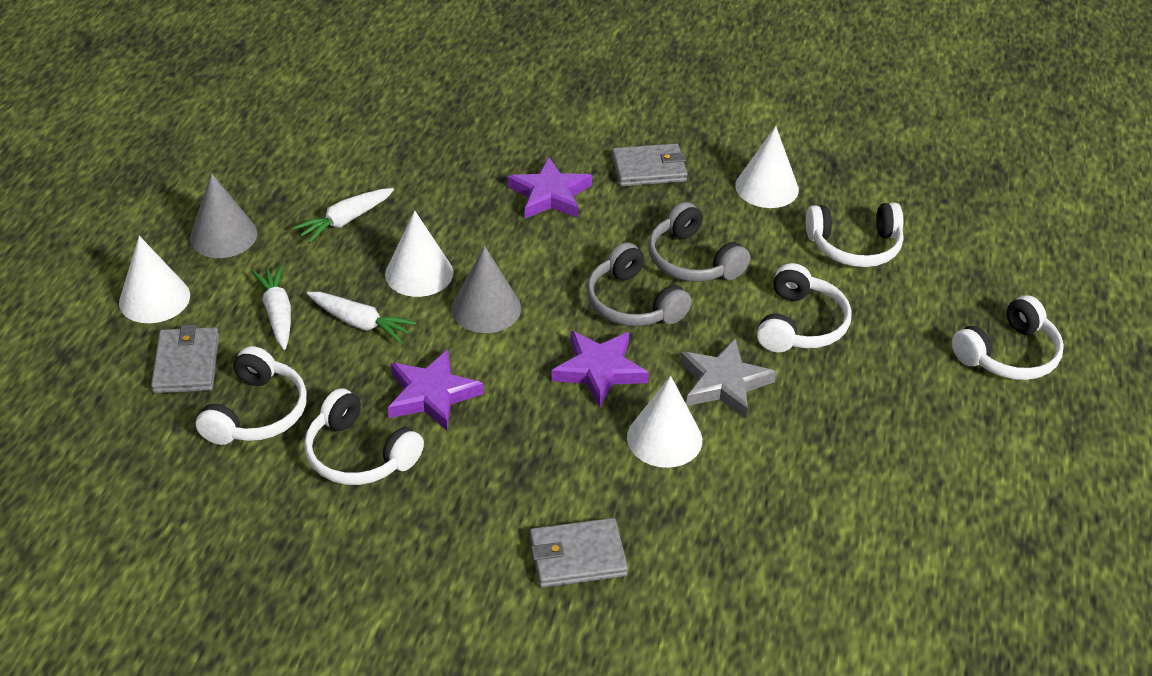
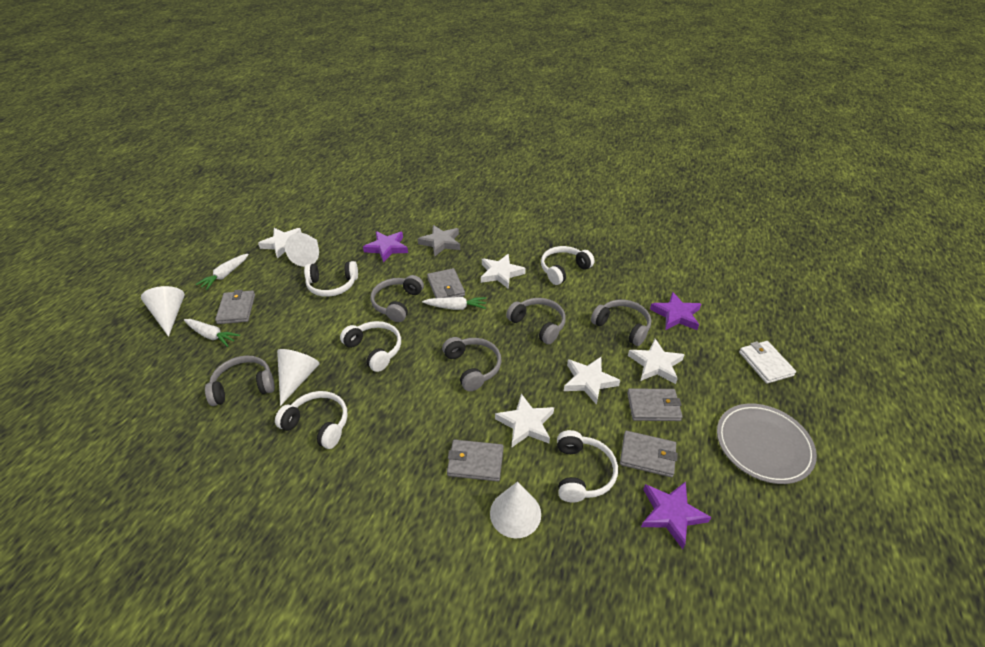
grey cone: [190,173,257,258] [452,246,521,333] = 2 -> none = 0
grey headphones: [587,242,692,326] [648,202,750,282] = 2 -> [205,356,275,406] [370,275,424,322] [442,337,501,391] [506,298,566,345] [591,299,651,346] = 5
grey plate: none = 0 -> [717,403,817,484] = 1
grey wallet: [151,325,219,393] [530,518,628,588] [612,143,688,186] = 3 -> [215,290,255,324] [427,268,465,298] [447,440,504,481] [620,431,678,477] [627,388,683,421] = 5
white star: none = 0 -> [258,228,302,259] [481,254,526,289] [495,394,554,447] [564,357,620,405] [628,339,685,384] = 5
white wallet: none = 0 -> [739,341,796,384] = 1

